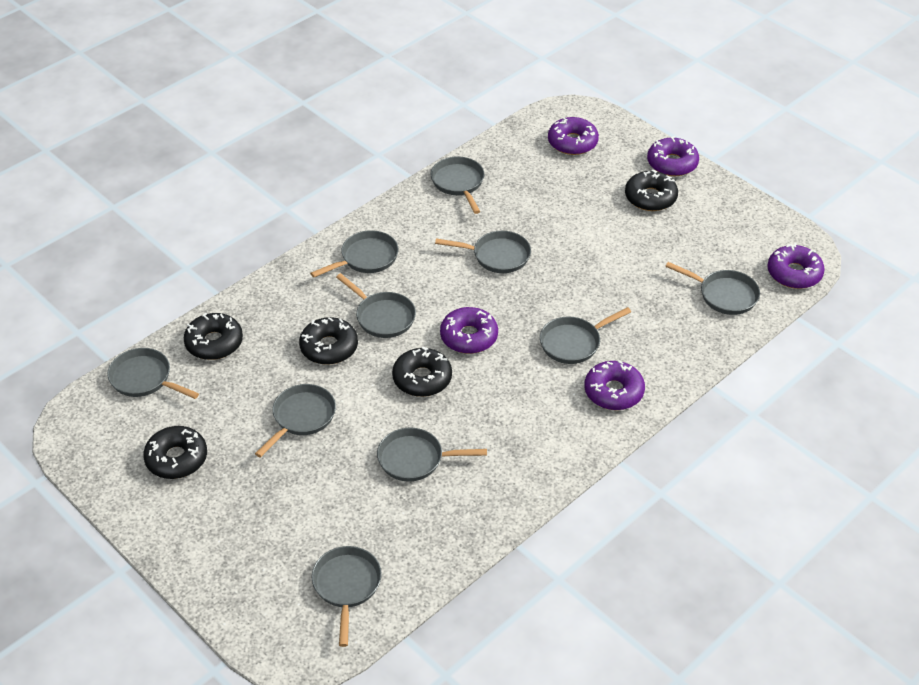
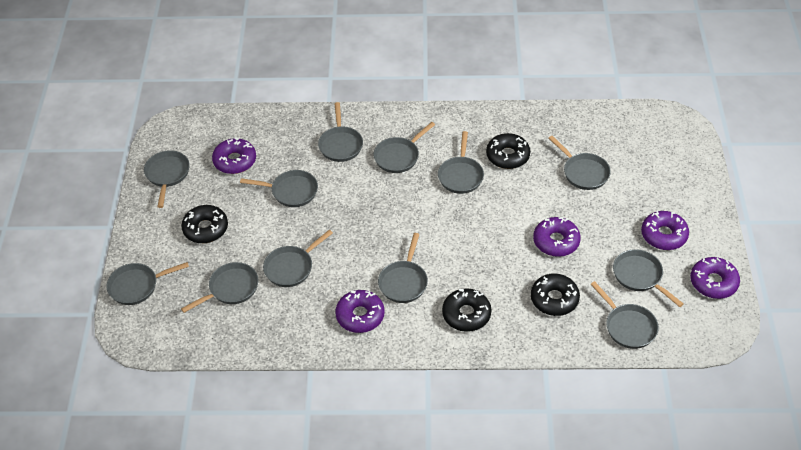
black donut: [143,426,207,479] [184,313,243,360] [299,317,358,365] [392,347,452,397] [625,170,678,211] = 5 -> [181,205,228,243] [442,288,491,332] [486,133,530,169] [531,274,580,316] = 4
grey pan: [107,348,199,399] [255,384,336,458] [310,230,398,278] [312,546,382,647] [336,273,416,338] [377,428,487,482] [431,156,484,214] [435,231,531,273] [540,307,631,364] [665,262,760,315] = 10 -> [106,262,189,305] [144,150,190,208] [181,262,258,313] [240,170,318,207] [263,230,333,287] [318,102,363,162] [374,122,435,173] [378,233,428,303] [438,131,484,194] [548,136,611,190] [590,281,659,349] [613,249,684,307] = 12

